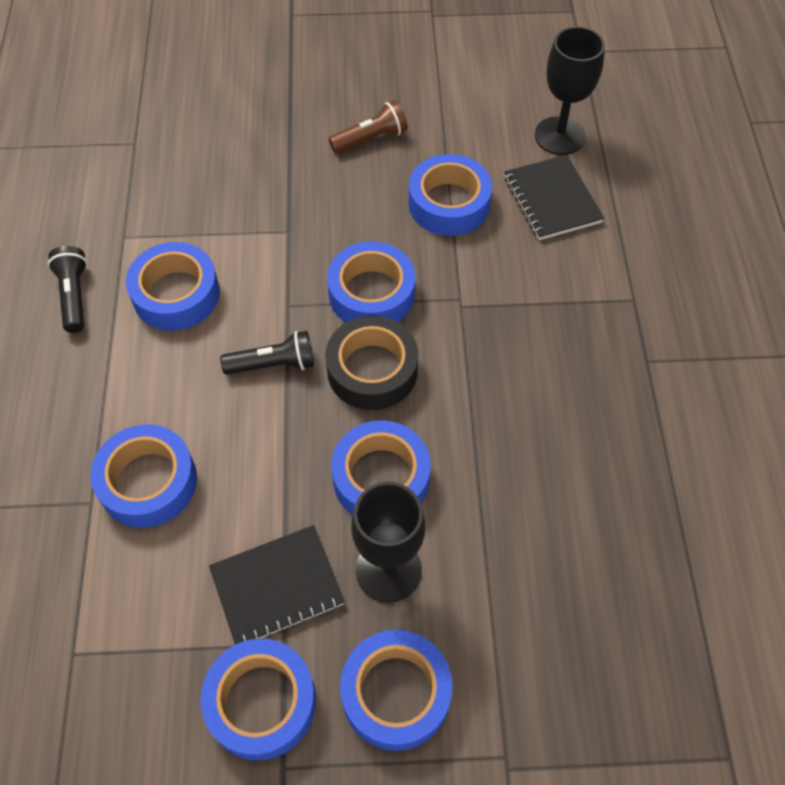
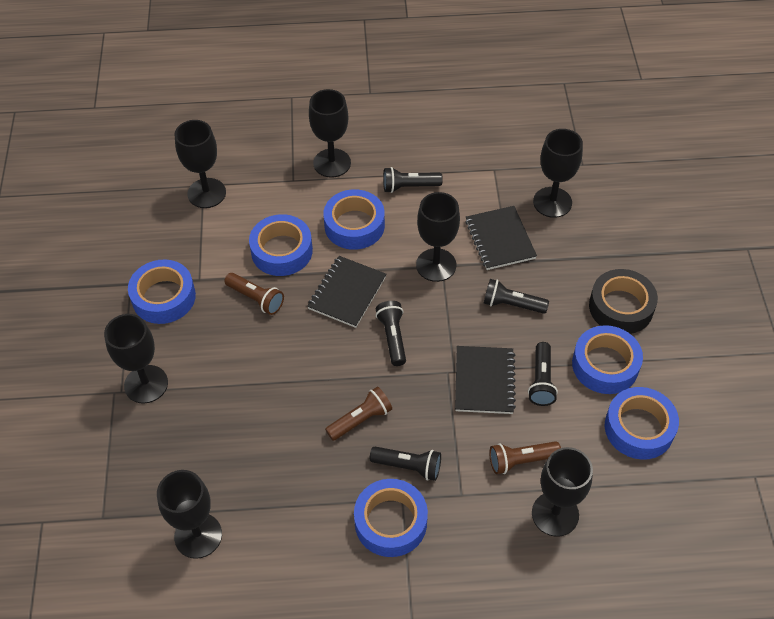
black flashlight: [48,246,87,333] [220,331,314,375] = 2 -> [370,447,441,481] [376,301,406,366] [383,167,443,193] [484,279,549,314] [528,342,558,406] = 5
black goblet: [351,482,425,603] [535,26,605,155] = 2 -> [104,314,168,404] [157,470,222,559] [175,120,226,208] [309,89,351,178] [416,192,460,282] [532,447,593,537] [533,129,583,218] = 7
black notebook: [209,525,345,645] [504,155,605,240] = 2 -> [307,256,386,328] [455,346,516,414] [465,206,537,270] = 3
blue tape: [90,424,197,528] [126,242,220,331] [200,639,316,760] [327,241,416,323] [331,420,431,515] [340,630,452,751] [408,154,492,236] = 7 -> [128,260,196,324] [249,214,313,276] [323,189,385,250] [354,479,428,557] [572,325,643,394] [605,387,679,460] = 6
brown flashlight: [329,100,408,153] = 1 -> [224,273,284,315] [325,387,392,441] [489,441,561,474] = 3

